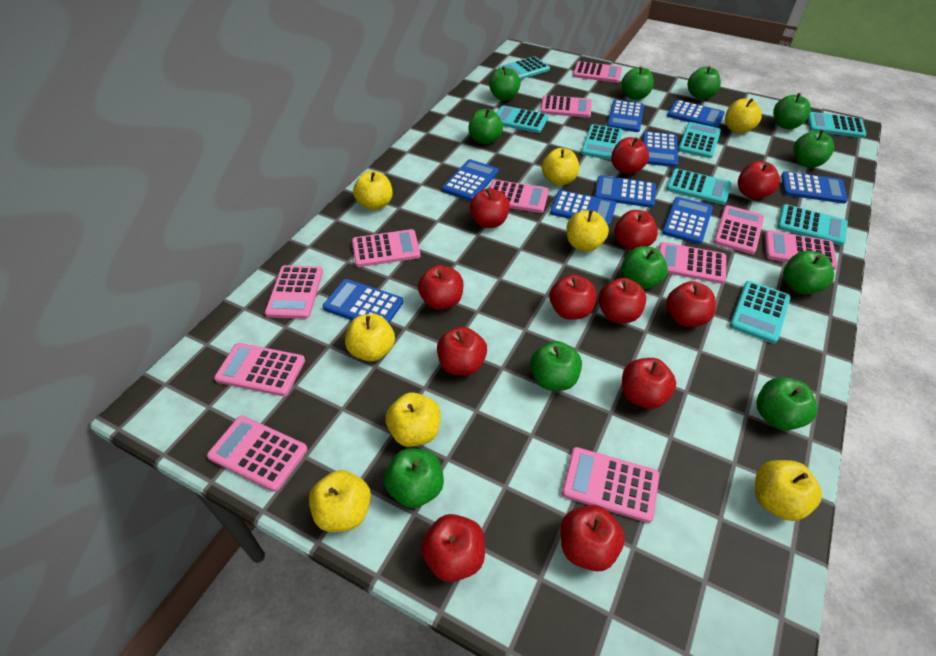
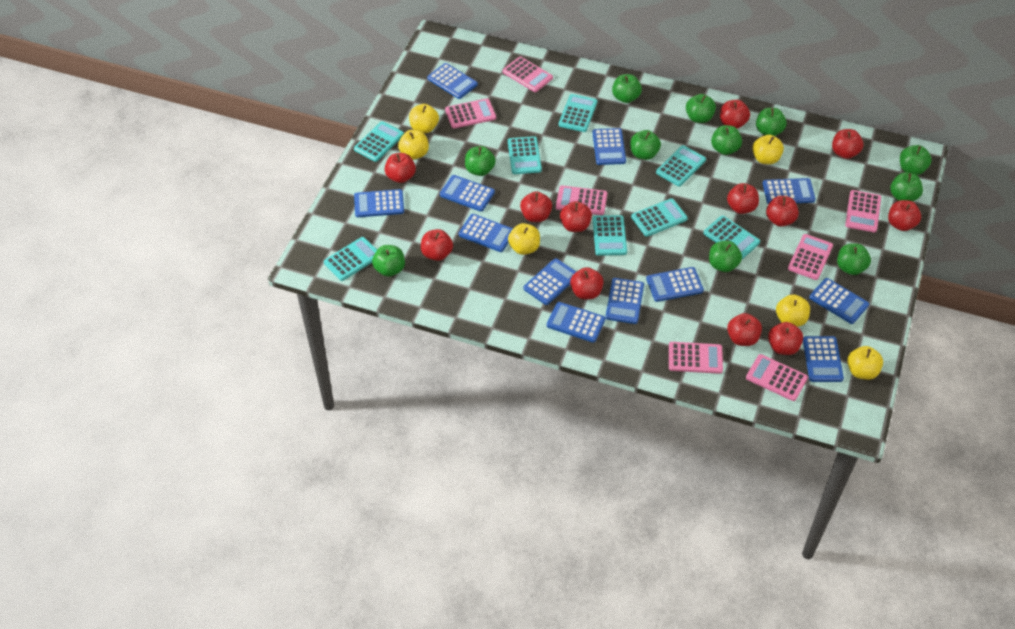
blue calculator: [323,279,404,323] [442,159,499,201] [550,190,616,227] [595,175,656,208] [607,100,644,132] [643,131,678,167] [662,197,713,244] [667,100,725,128] [781,171,848,204] = 9 -> [354,189,404,217] [427,63,478,99] [440,175,495,211] [459,214,513,252] [523,258,576,305] [547,302,605,343] [592,128,626,165] [605,278,644,324] [646,267,704,302] [763,178,816,204] [803,336,844,382] [809,278,869,324] = 12
pink calculator: [207,415,308,492] [214,343,305,396] [265,265,323,319] [352,229,421,267] [490,180,549,213] [541,95,592,118] [562,447,659,523] [573,61,622,83] [658,242,726,284] [714,205,764,254] [765,230,837,270] = 11 -> [445,98,496,128] [503,56,553,92] [556,185,607,215] [669,342,723,374] [746,354,808,401] [788,234,833,280] [845,190,881,232] = 7
yellow apple: [309,470,371,532] [345,314,395,362] [353,171,393,210] [385,392,441,447] [542,148,579,186] [566,210,609,251] [725,98,762,133] [755,460,822,521] = 8 -> [398,130,429,160] [409,104,439,133] [508,223,540,255] [752,135,784,164] [776,294,810,327] [847,346,883,380] = 6

